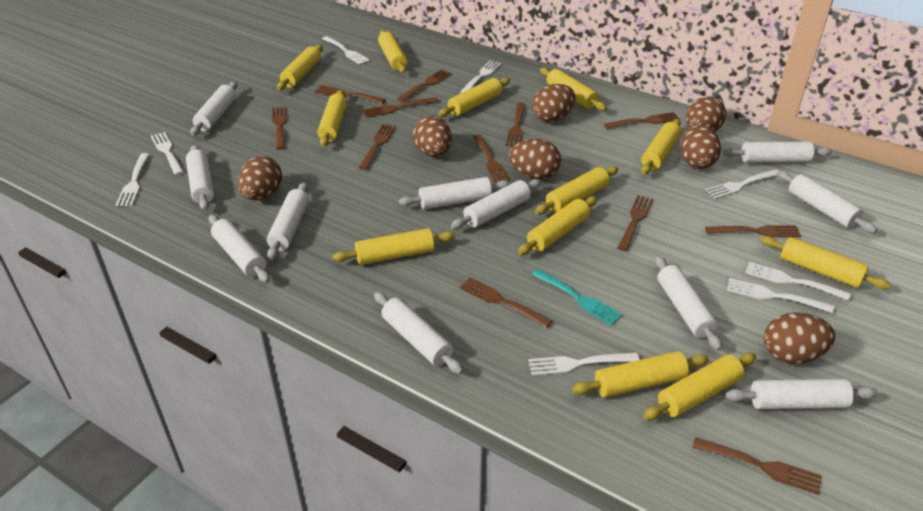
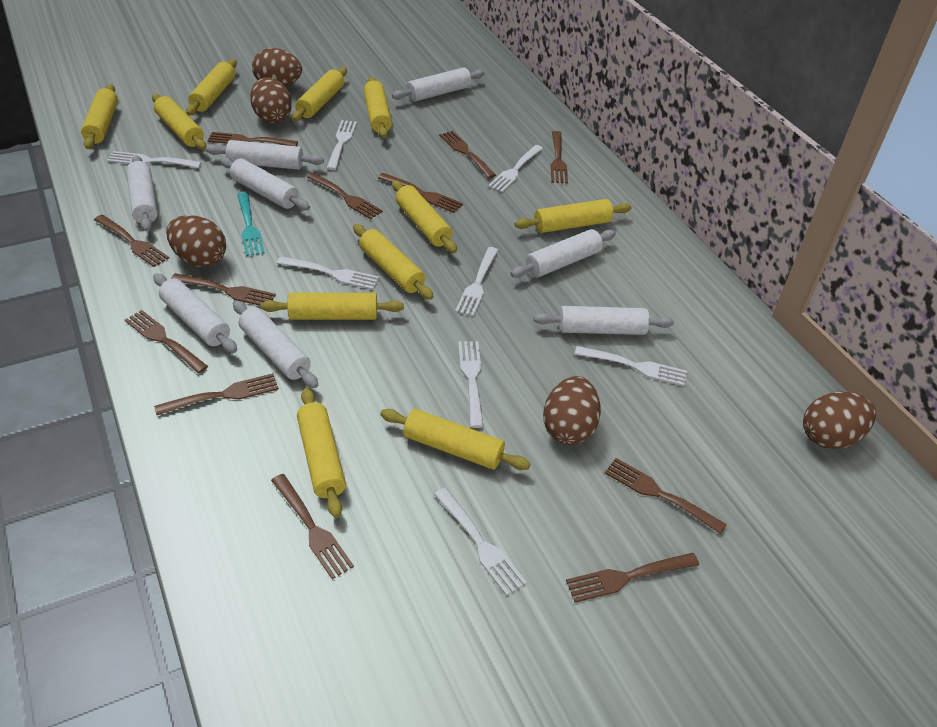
brown egg: [238,156,282,200] [413,116,452,157] [509,139,561,179] [532,84,576,122] [680,124,721,169] [686,96,726,132] [764,312,836,364] = 7 -> [166,215,226,267] [250,77,292,123] [252,48,302,86] [543,376,601,445] [803,392,876,449] = 5
white rolling pin: [186,145,214,210] [190,82,238,136] [209,215,270,283] [267,182,309,260] [374,292,463,374] [398,177,510,209] [451,179,541,229] [655,256,722,350] [723,142,832,163] [725,379,878,409] [777,171,877,233] = 11 -> [126,155,158,232] [153,273,237,353] [206,140,324,170] [220,157,310,210] [233,301,318,388] [392,67,485,102] [510,229,616,278] [533,306,674,335] = 8
yellow rolling pin: [277,45,323,90] [317,90,347,147] [332,228,455,265] [378,30,408,73] [438,78,510,117] [518,196,597,255] [535,166,618,214] [540,68,607,111] [572,351,709,398] [641,119,681,175] [643,353,756,420] [760,236,891,289] = 12 -> [81,84,118,149] [152,94,206,150] [186,59,237,115] [261,293,404,320] [292,67,347,121] [297,388,346,518] [353,224,434,300] [364,77,392,138] [380,409,530,470] [392,180,457,253] [515,199,631,233] = 11

